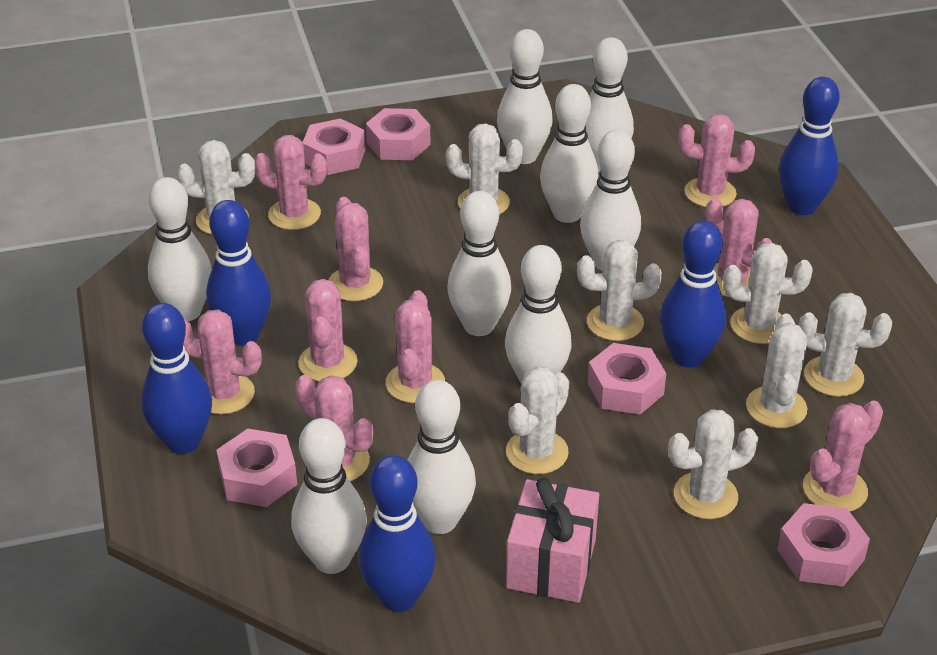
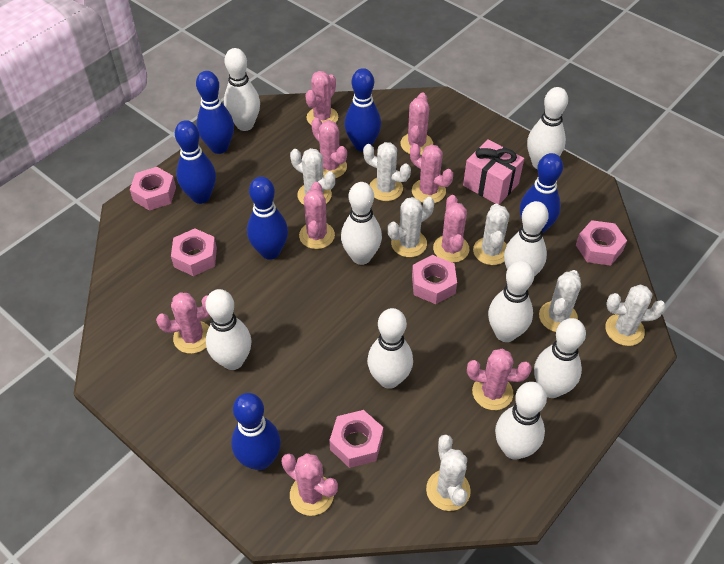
blue bowling pin: [141,303,212,454] [206,200,271,346] [359,455,436,612] [660,221,726,368] [779,77,840,215] = 5 -> [175,120,216,204] [196,71,234,154] [231,393,281,470] [247,177,288,260] [344,68,381,151] [520,153,563,233] = 6
white cactus: [177,140,255,235] [446,123,523,214] [506,366,569,474] [577,240,662,341] [668,409,758,519] [723,243,812,344] [746,313,807,428] [799,293,892,397] = 8 -> [290,148,335,205] [363,142,411,201] [388,197,434,257] [426,434,471,511] [473,204,510,265] [539,270,581,332] [605,285,666,346] = 7

